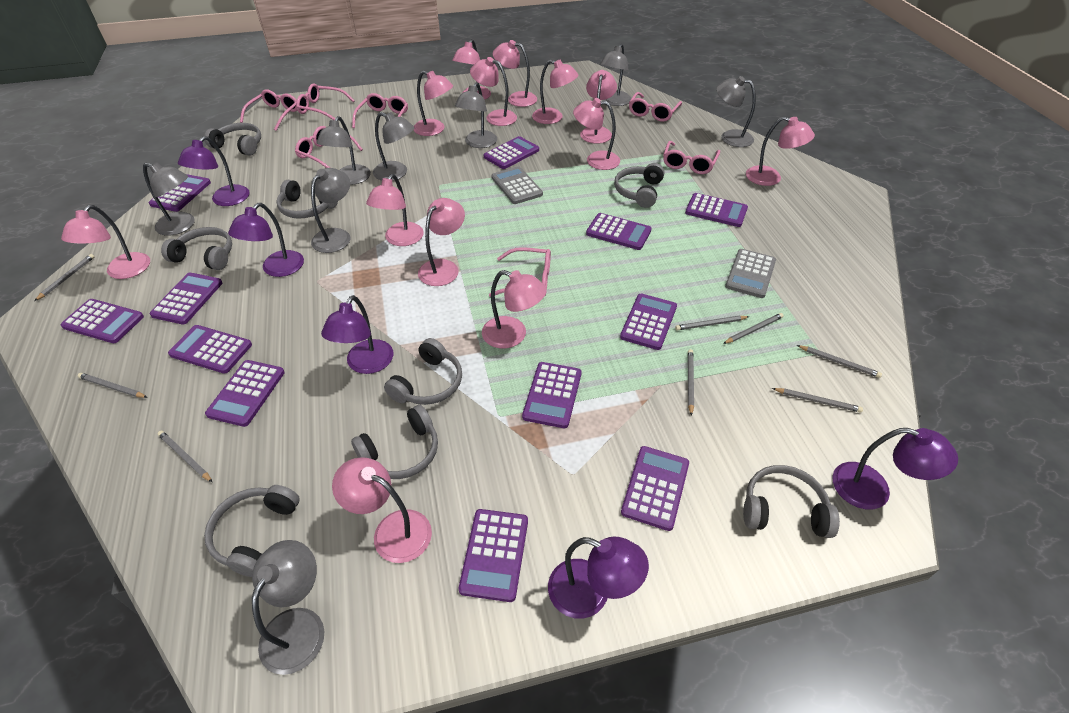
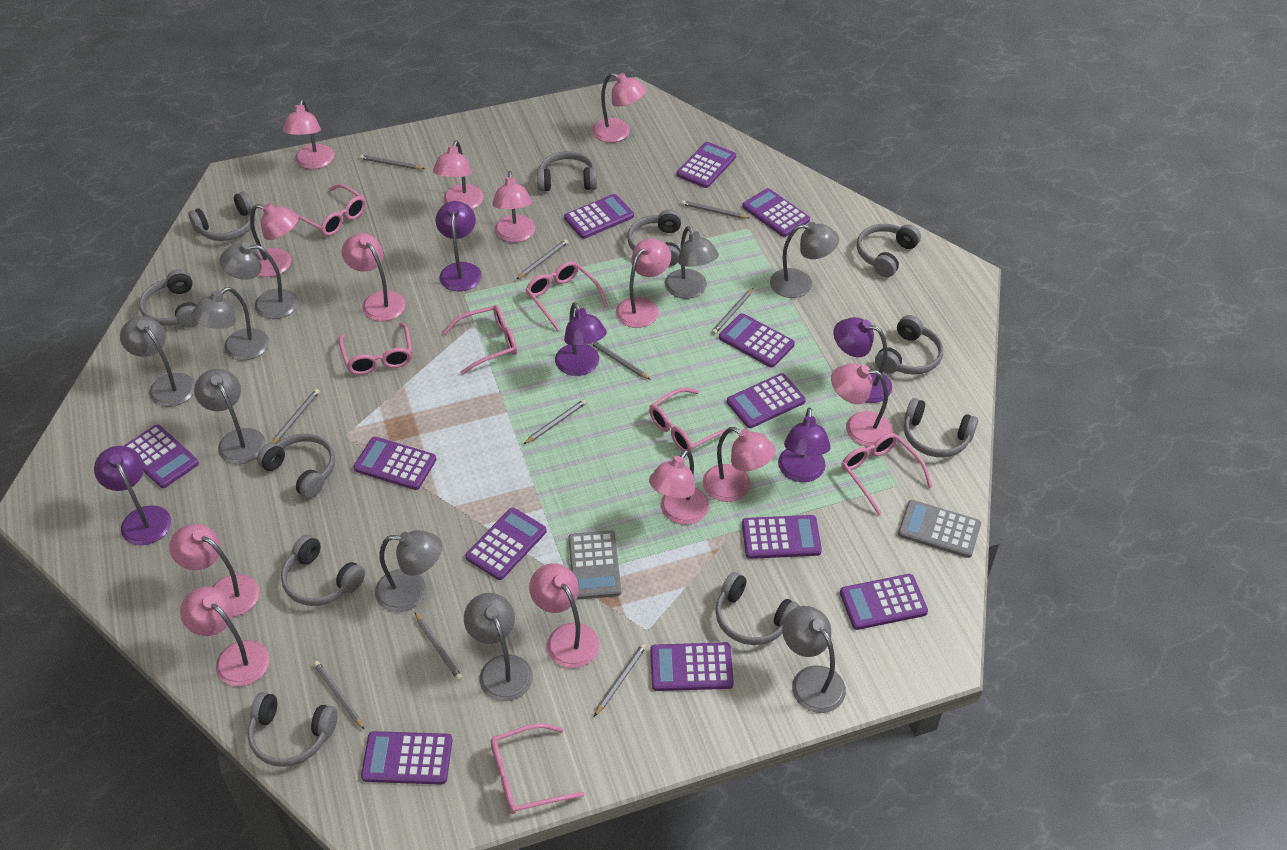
grey headphones: [161,227,232,270] [204,123,261,156] [204,485,300,577] [276,180,338,219] [351,405,438,479] [384,338,462,405] [614,163,665,208] [743,465,840,538] = 8 -> [139,269,198,328] [188,192,255,241] [248,692,338,767] [257,434,335,499] [281,535,365,606] [537,151,597,192] [627,209,681,266] [715,572,800,645] [857,224,921,277] [875,315,943,375] [904,398,978,457] = 11
grey lamp: [143,162,195,236] [252,540,324,675] [311,168,350,253] [316,116,371,185] [373,112,415,181] [455,82,497,148] [600,44,631,106] [716,76,756,147] = 8 -> [120,316,195,407] [191,287,269,361] [194,369,266,464] [220,242,298,319] [375,530,442,612] [464,593,533,701] [665,226,719,299] [770,222,839,298] [782,606,846,713] = 9
grey pencil: [35,254,95,301] [78,373,148,398] [157,431,212,482] [675,316,749,330] [688,349,694,416] [723,313,784,344] [772,388,863,413] [797,345,882,378] = 8 -> [272,389,320,443] [313,661,365,730] [360,155,425,169] [415,613,462,681] [517,239,568,279] [524,399,587,444] [590,342,651,380] [594,644,646,717] [681,200,749,219] [712,288,754,334] = 10

